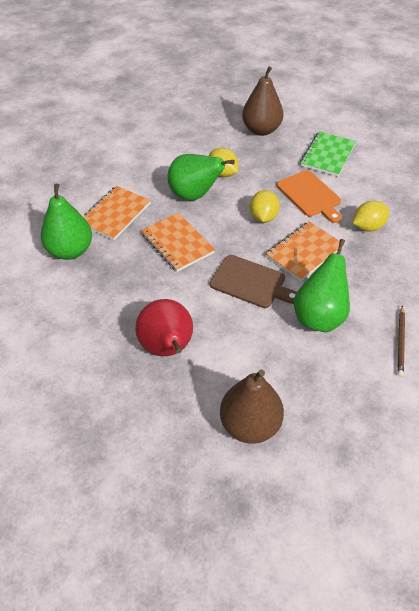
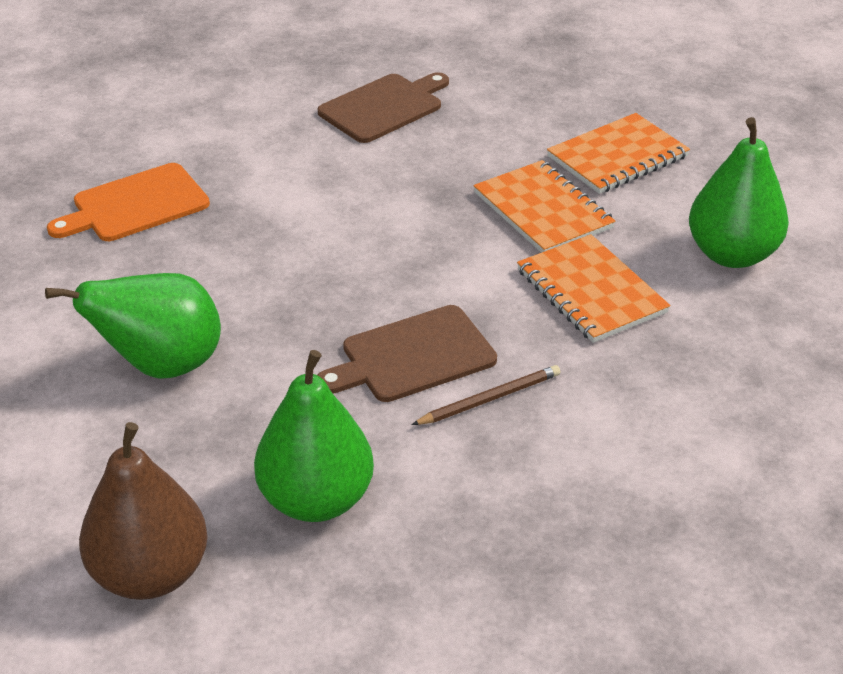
brown cutting board: [210,255,297,308] = 1 -> [317,72,449,143] [318,305,497,402] = 2
brown pear: [220,370,284,444] [242,66,283,136] = 2 -> [79,422,208,600] = 1
green notebook: [300,132,356,176] = 1 -> none = 0
red pear: [135,299,193,356] = 1 -> none = 0
yellow lemon: [209,148,239,177] [250,190,280,223] [353,201,389,231] = 3 -> none = 0

